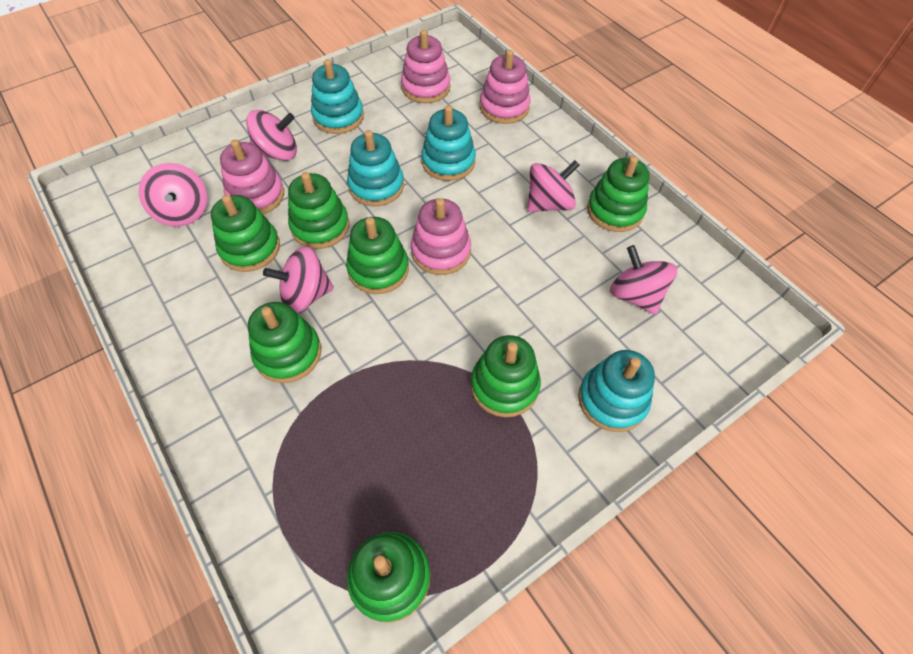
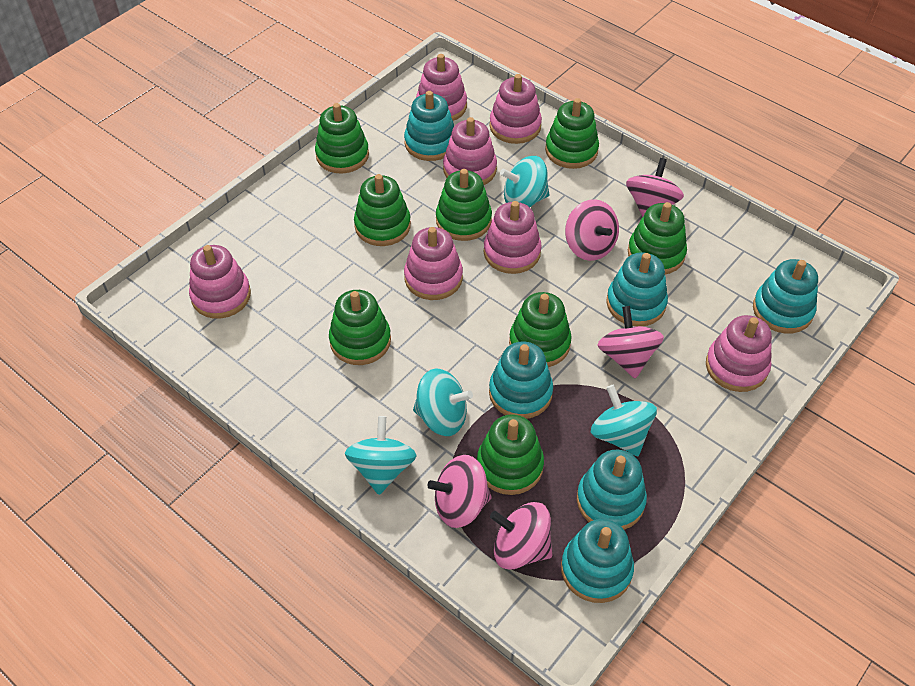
green stacking toy: [211,195,280,272] [248,302,321,383] [288,172,349,249] [346,217,409,294] [347,532,431,623] [471,335,541,417] [587,156,649,232] = 7 -> [315,103,369,174] [329,290,391,365] [354,174,411,246] [436,169,492,241] [477,414,544,495] [509,292,571,367] [545,98,599,169] [628,202,687,274] = 8
pink stacking toy: [220,139,284,214] [401,30,450,103] [411,198,471,275] [480,50,531,124] = 4 -> [189,245,251,319] [404,227,463,300] [416,54,467,121] [443,117,497,185] [484,201,542,274] [489,74,542,144] [706,315,772,392] = 7
turquoise spinning top: none = 0 -> [345,416,416,495] [413,368,473,436] [500,156,549,207] [591,385,657,456] = 4
turquoise stacking toy: [311,59,364,134] [347,130,404,207] [421,105,476,181] [578,350,655,432] = 4 -> [404,91,454,161] [489,342,553,419] [561,519,634,603] [577,450,647,530] [606,252,668,326] [753,259,818,334] = 6

